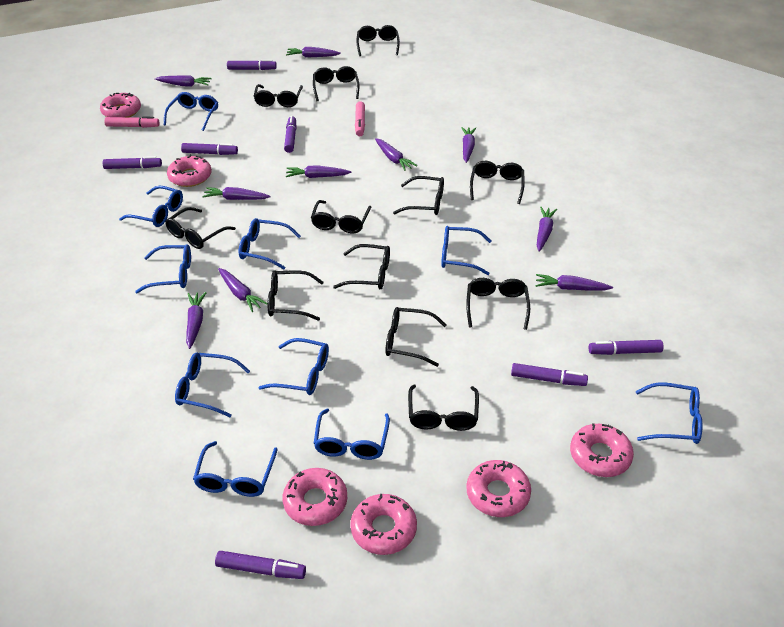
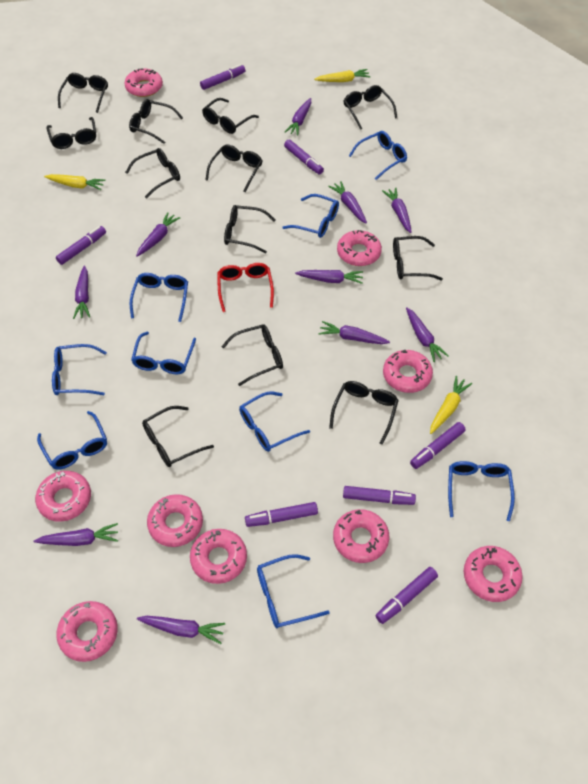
blue glasses: [119,186,183,227] [135,244,191,293] [164,92,218,131] [175,352,250,417] [193,441,278,497] [238,218,301,269] [258,338,329,395] [314,409,390,460] [441,226,492,275] [636,382,702,444] = 10 -> [37,411,107,470] [52,344,107,395] [130,273,188,322] [131,332,196,374] [239,391,310,452] [257,554,330,628] [282,194,339,238] [349,131,407,180] [448,461,515,521] = 9
pink donut: [100,93,141,117] [167,155,212,187] [283,468,347,526] [350,494,417,555] [466,460,531,517] [570,423,634,477] = 6 -> [35,471,91,522] [56,601,118,662] [124,68,163,97] [147,494,203,547] [190,529,247,584] [333,509,389,563] [337,230,382,266] [383,350,433,393] [464,546,523,602] = 9
pink marker: [104,117,160,128] [355,101,365,136] = 2 -> none = 0
red glasses: none = 0 -> [218,263,274,312] = 1
yellow carrot: none = 0 -> [44,174,106,190] [314,69,371,82] [430,376,472,434] = 3

